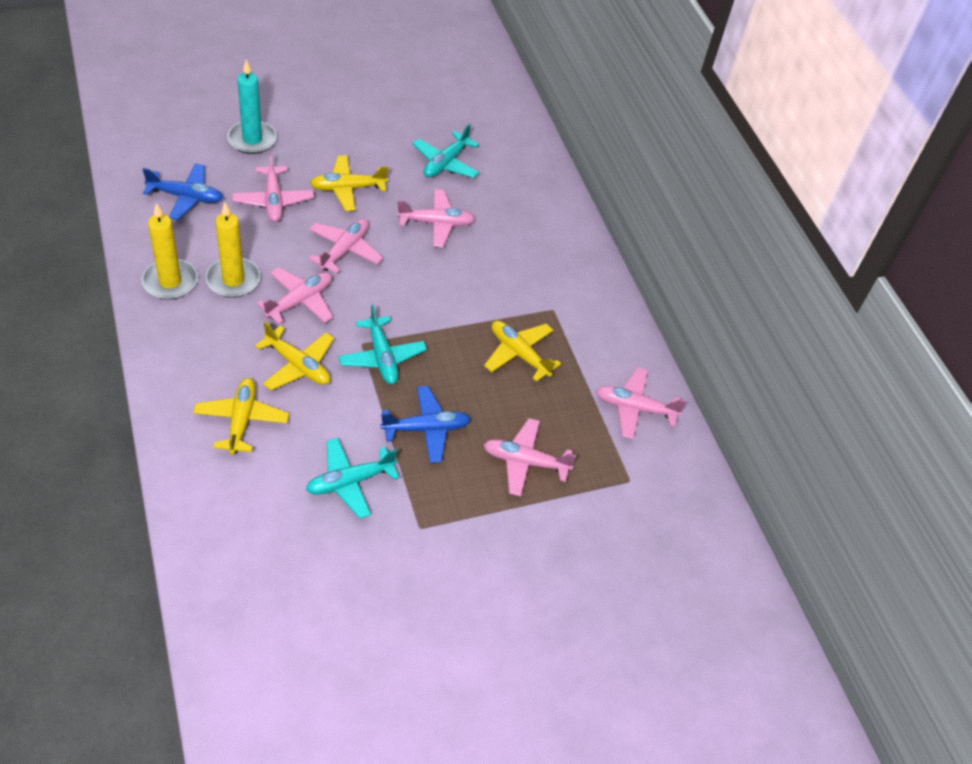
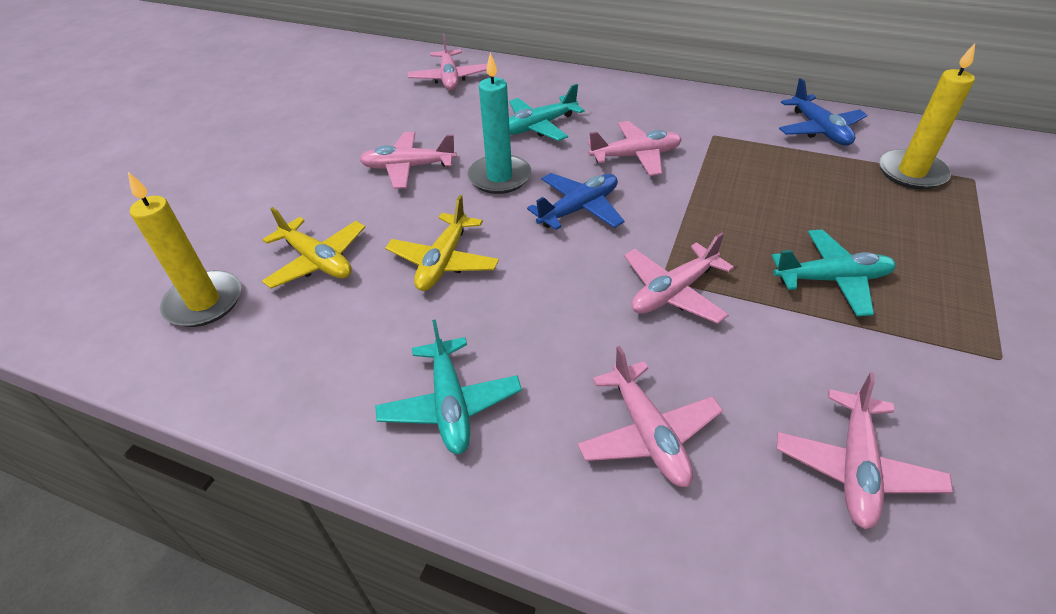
yellow plane: [193,378,289,455] [255,321,334,390] [310,155,388,211] [484,321,561,382] = 4 -> [262,207,365,289] [385,195,499,291] = 2

